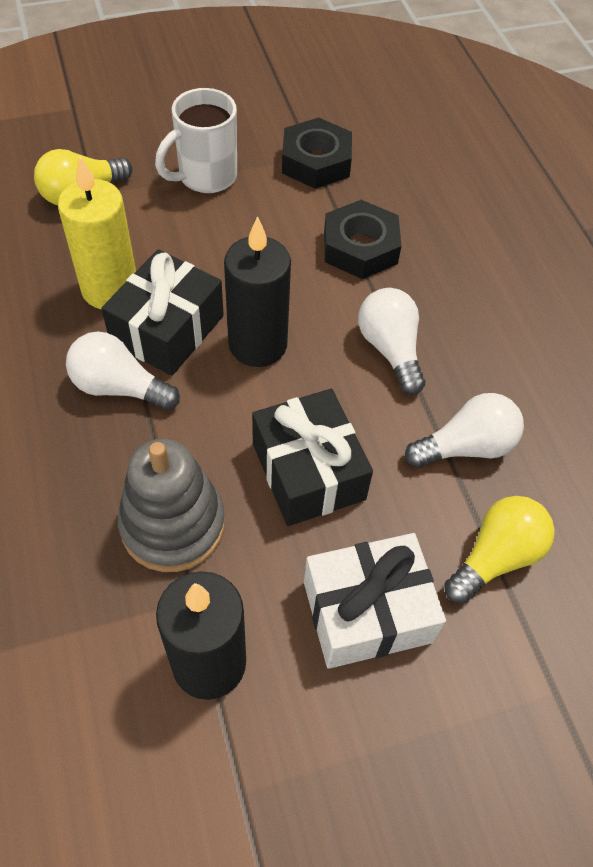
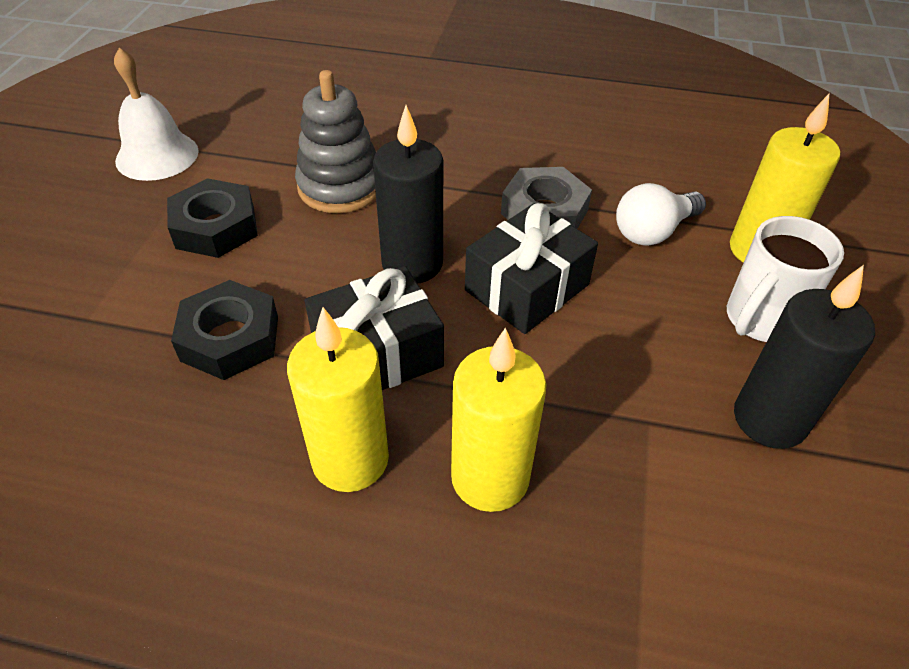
grey nut: none = 0 -> [501,167,592,229] = 1
white bell: none = 0 -> [114,48,199,181] = 1
white gift: [304,533,446,669] = 1 -> none = 0
white light bulb: [66,331,180,410] [358,288,425,395] [405,393,524,468] = 3 -> [616,183,706,246] = 1
yellow candle: [58,155,136,310] = 1 -> [287,307,389,492] [451,328,547,512] [730,94,840,263] = 3
yellow light bulb: [34,149,132,205] [444,496,555,604] = 2 -> none = 0

